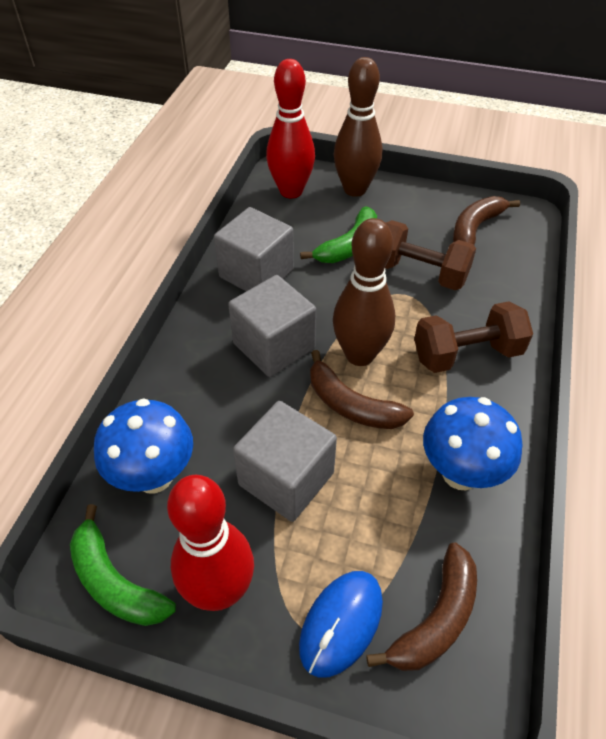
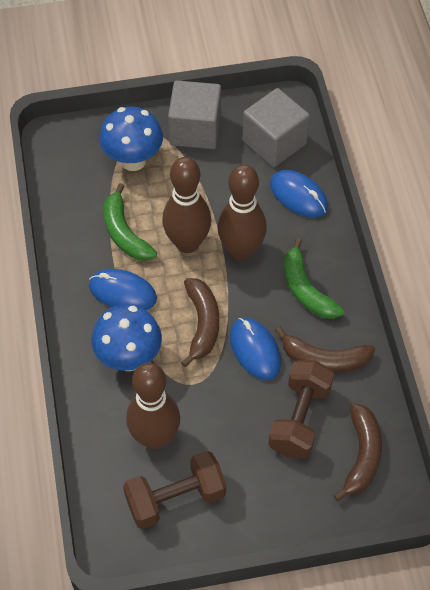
blue mouse: [299,571,383,678] = 1 -> [89,269,157,310] [230,318,281,380] [270,170,328,218] = 3
brown bowling pin: [333,218,395,366] [334,57,382,197] = 2 -> [126,363,180,449] [162,157,211,253] [217,164,267,261] = 3
grey cube: [214,207,294,291] [228,275,316,377] [233,401,337,522] = 3 -> [168,80,221,149] [243,88,310,167] = 2
red bowling pin: [167,475,254,611] [266,59,315,198] = 2 -> none = 0

